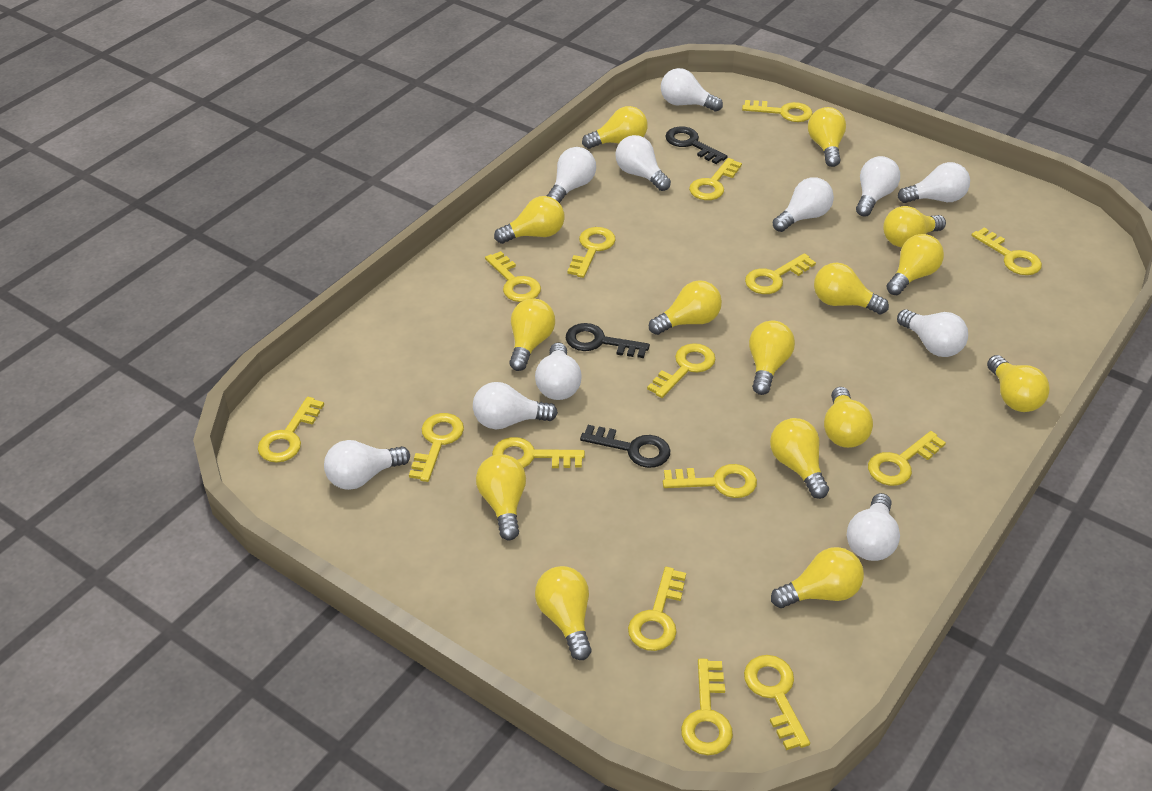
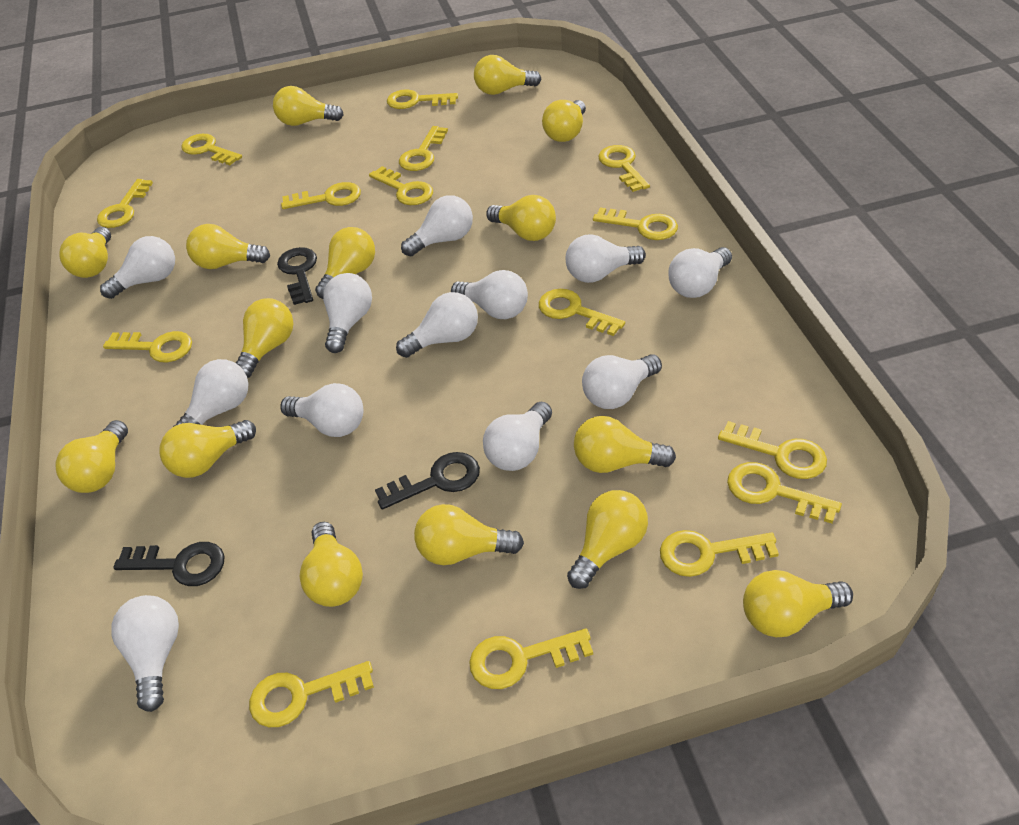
white light bulb: [324,440,410,490] [473,382,558,429] [535,343,582,400] [547,147,596,203] [615,135,671,191] [661,68,723,112] [773,177,834,232] [847,493,900,561] [856,156,900,217] [897,309,968,357] [898,162,970,203] = 11 -> [100,236,175,299] [111,595,179,712] [173,359,248,427] [280,383,364,437] [323,273,372,353] [396,292,478,358] [401,195,473,257] [451,270,528,319] [483,402,552,471] [566,234,646,283] [582,354,662,409] [668,247,732,298] = 12

